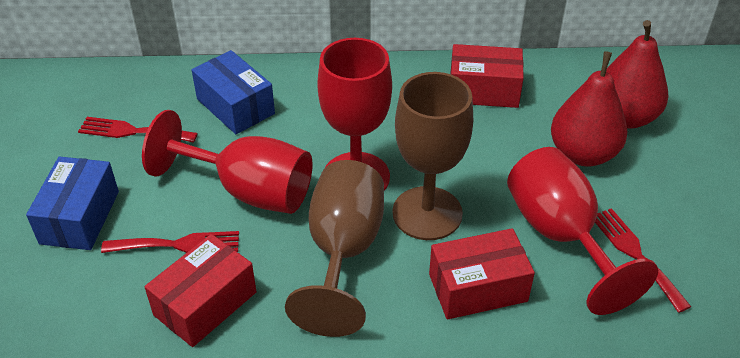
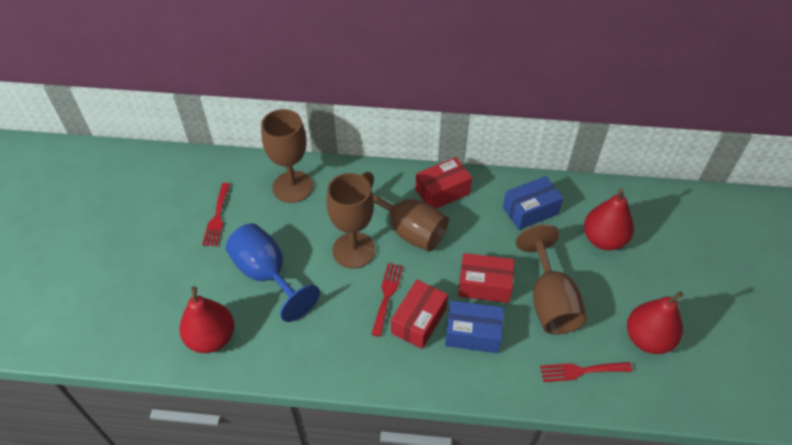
blue goblet: none = 0 -> [226,223,320,322] = 1
brown goblet: [285,160,384,337] [393,72,473,240] = 2 -> [261,109,313,203] [326,173,376,269] [361,172,449,252] [516,224,587,335] = 4
red goblet: [142,110,313,214] [317,38,392,191] [507,147,658,315] = 3 -> none = 0
red pear: [551,51,627,167] [606,20,669,128] = 2 -> [179,286,234,353] [584,188,634,250] [627,291,683,354] = 3

